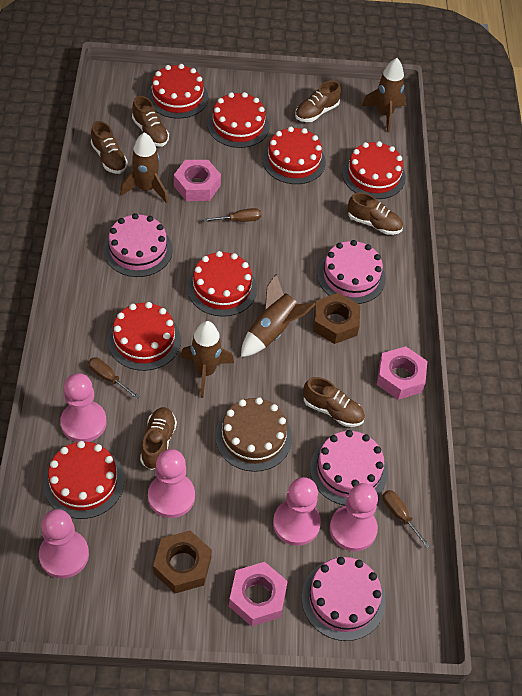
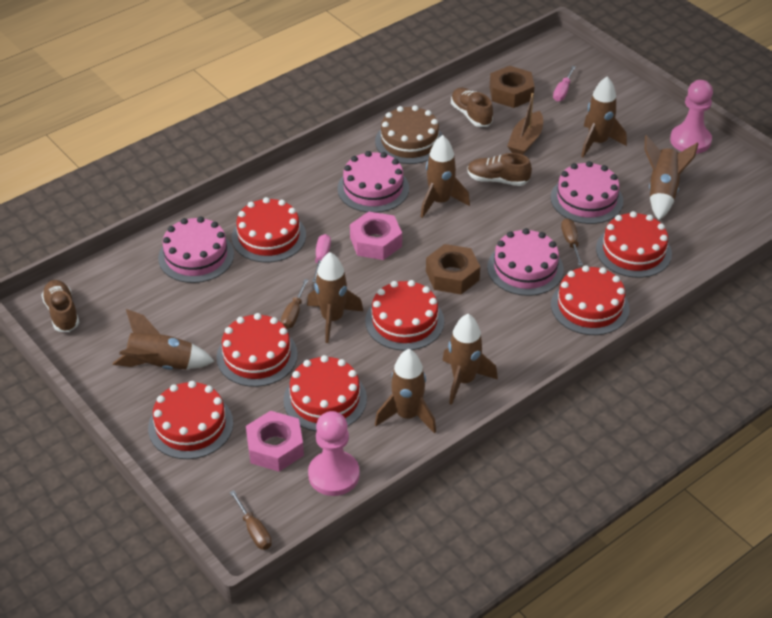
brown boat: none = 0 -> [507,93,543,155] = 1
brown rocket: [120,132,168,203] [181,321,234,398] [241,274,316,357] [362,58,406,132] = 4 -> [113,309,215,370] [307,252,364,343] [375,349,436,434] [421,135,470,218] [442,314,498,405] [581,77,627,157] [645,135,699,220] = 7
brown shoe: [91,121,128,174] [132,96,169,147] [140,407,177,470] [295,80,341,122] [303,377,365,427] [348,192,403,235] = 6 -> [41,280,79,332] [451,88,493,127] [467,153,532,186] = 3
pink nut: [174,160,221,201] [229,562,288,627] [377,346,427,400] = 3 -> [246,411,304,472] [350,211,402,260] = 2
pink pawn: [39,509,89,579] [60,373,107,442] [148,449,195,518] [273,477,321,546] [330,483,378,551] = 5 -> [308,411,360,496] [670,80,713,154] = 2
pink screwdriver: none = 0 -> [312,234,331,283] [553,66,576,102] = 2

